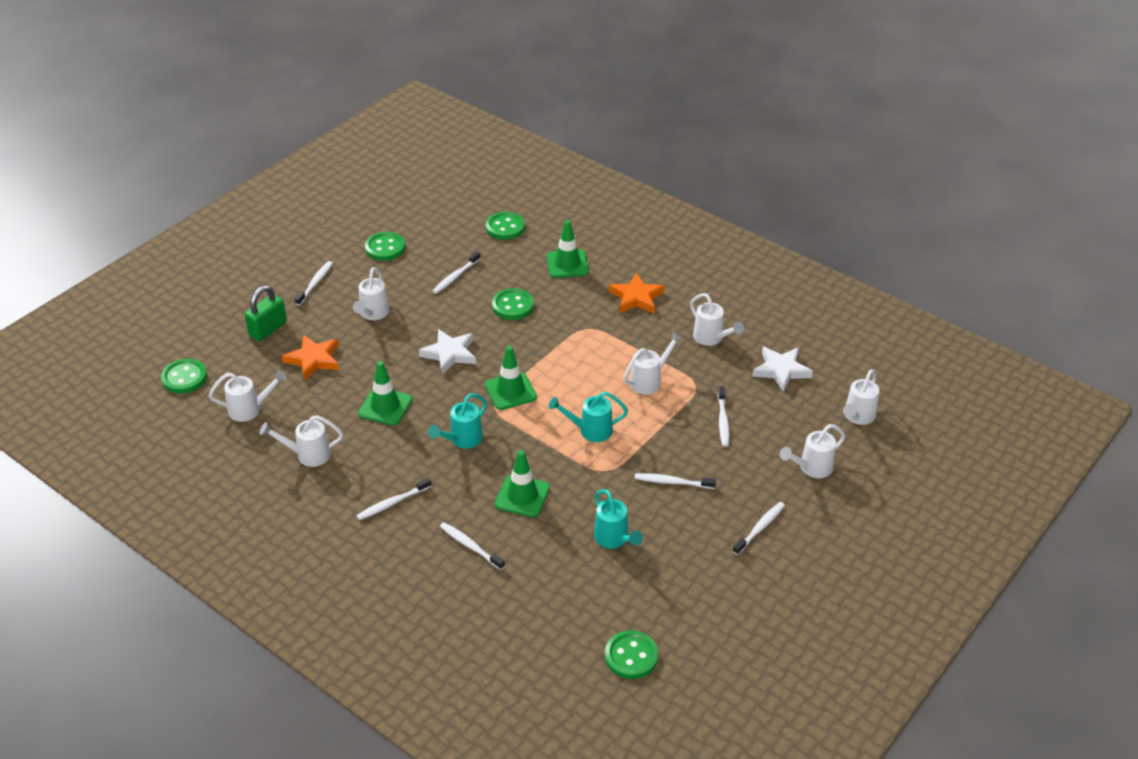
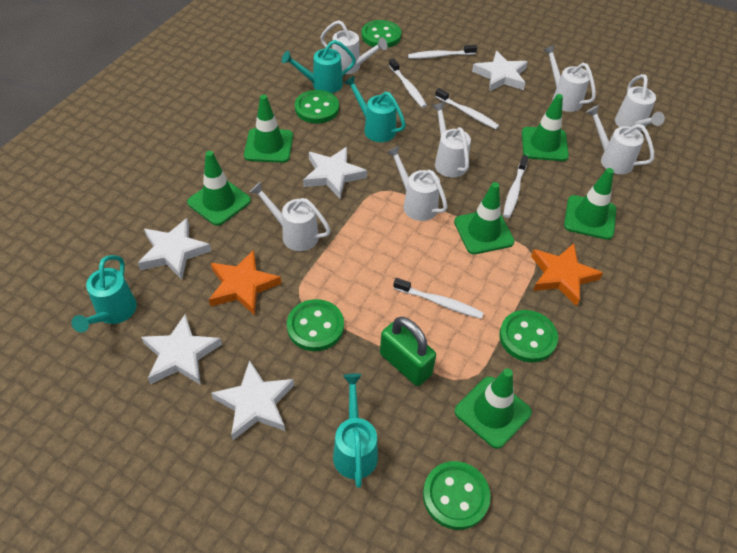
green traffic cone: [358,361,412,426] [485,346,537,410] [495,450,550,517] [547,220,589,278] = 4 -> [187,151,251,226] [244,95,293,163] [454,182,514,254] [455,368,532,449] [522,94,569,161] [564,168,616,240] = 6
turquoise watering can: [428,393,487,448] [549,392,628,442] [594,489,643,549] = 3 -> [71,255,137,332] [282,40,356,93] [333,374,378,488] [344,75,406,142] = 4
white star: [419,329,476,375] [753,347,813,392] = 2 -> [138,218,211,280] [141,314,222,385] [211,360,294,440] [303,147,367,199] [472,51,528,92] = 5
white toothbrush: [295,261,333,306] [356,478,432,520] [432,251,481,294] [440,522,505,570] [635,473,716,489] [718,386,730,447] [733,502,785,555] = 7 -> [389,58,427,108] [393,278,484,319] [408,45,477,59] [435,88,499,129] [503,155,528,218] = 5

